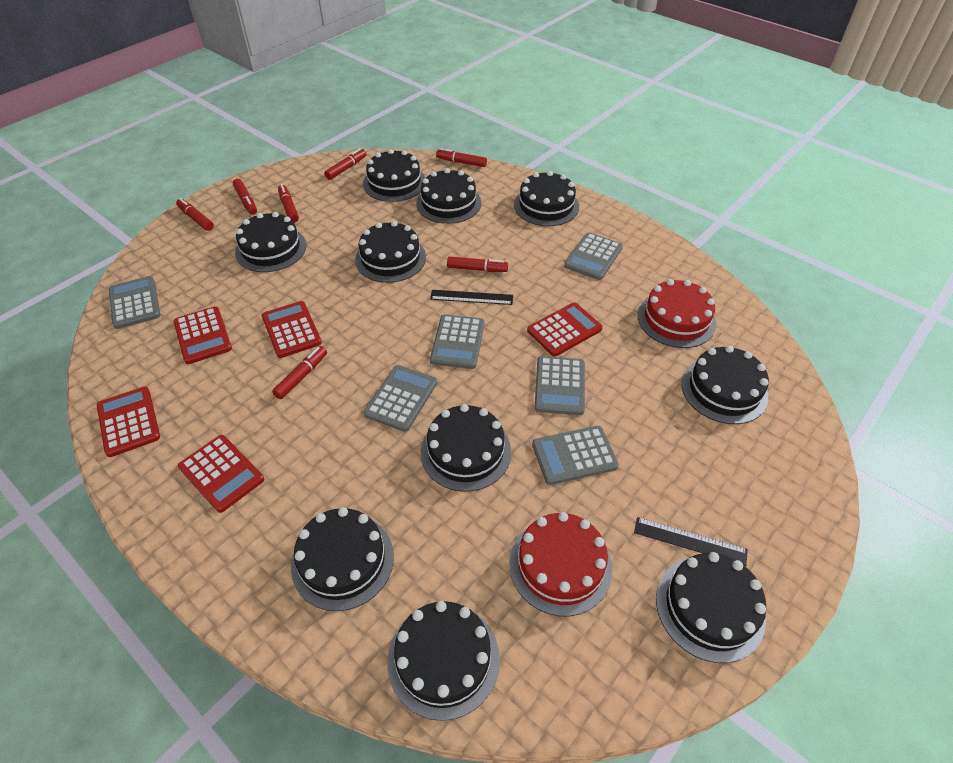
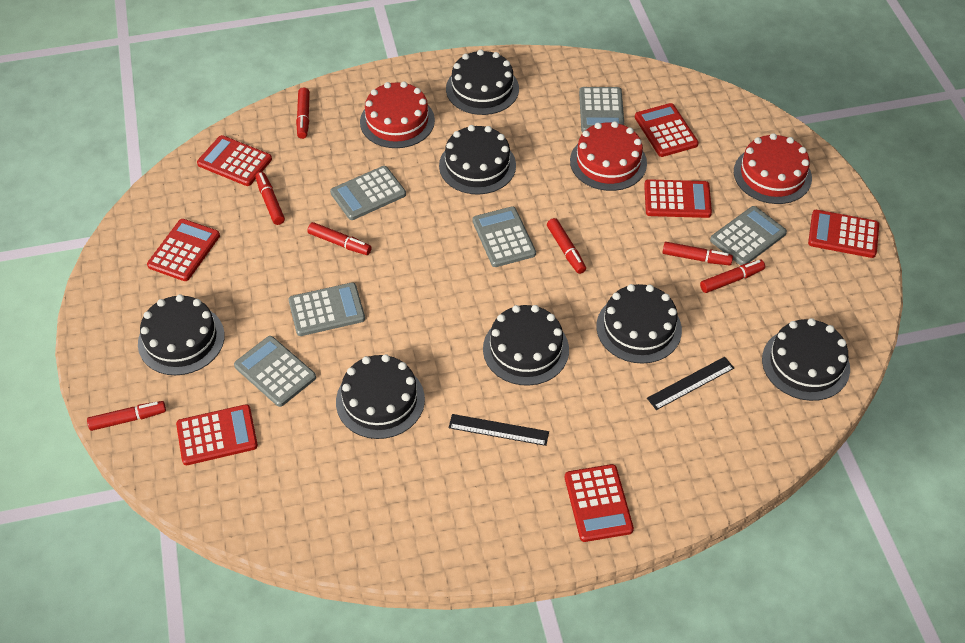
black cake: [235,212,306,272] [291,507,394,611] [355,221,426,283] [363,149,425,202] [388,601,500,721] [416,168,481,224] [421,404,511,492] [514,171,579,226] [656,552,766,663] [681,345,769,424] = 10 -> [138,294,225,375] [336,354,425,439] [439,125,516,195] [446,49,519,115] [483,305,569,386] [596,284,682,364] [762,318,850,401] = 7
red cake: [510,512,612,616] [638,279,716,348] = 2 -> [360,82,435,148] [570,121,647,191] [734,133,812,204] = 3
red calculator: [97,386,160,457] [173,306,232,364] [178,435,264,513] [262,301,322,358] [527,303,603,356] = 5 -> [147,219,220,281] [176,404,258,465] [197,135,272,186] [565,464,634,542] [635,103,699,157] [644,179,712,218] [808,210,879,258] = 7

